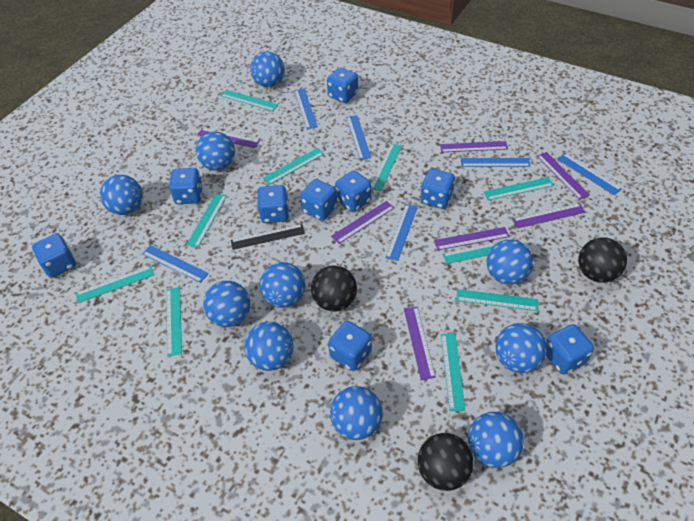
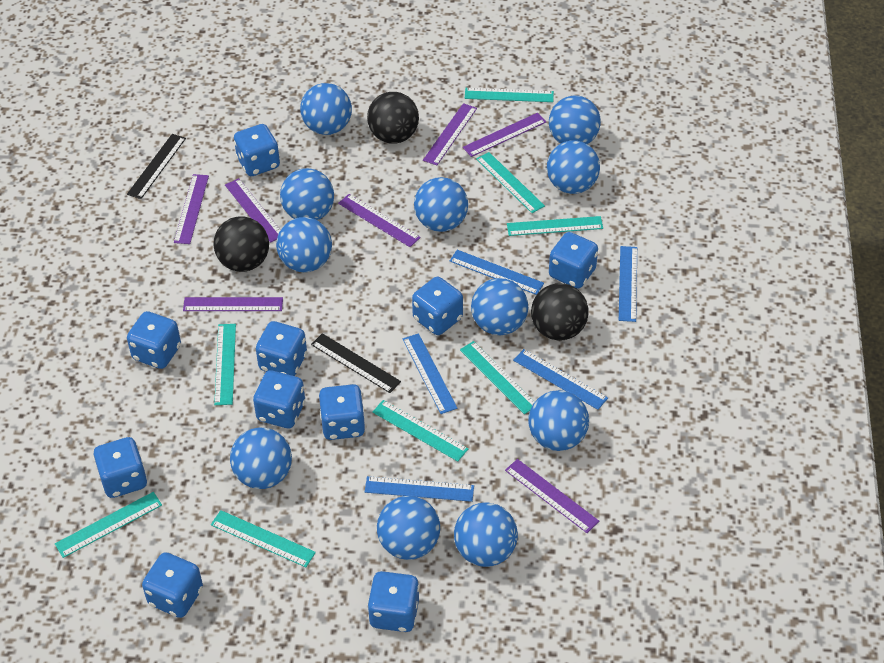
black ruler: [231,224,305,250] = 1 -> [127,134,186,199] [311,333,401,393] = 2
blue ball: [100,175,143,215] [196,132,235,171] [203,281,250,327] [244,322,293,371] [250,52,285,87] [260,262,306,308] [330,386,383,440] [468,412,524,468] [487,239,533,284] [496,323,547,373] = 10 -> [230,428,292,489] [276,217,332,273] [280,168,334,220] [300,83,352,135] [377,496,440,560] [414,177,468,232] [454,502,518,567] [471,278,528,335] [528,390,589,451] [547,140,600,194] [549,95,601,144] = 11
blue dice: [32,234,76,278] [169,168,203,204] [257,185,289,223] [300,179,337,221] [327,67,358,103] [328,321,372,371] [335,170,372,212] [420,169,455,209] [546,324,594,374] = 9 -> [93,437,147,498] [127,311,181,369] [142,552,203,618] [234,124,280,176] [253,370,305,428] [256,321,307,376] [319,384,366,440] [367,571,419,632] [412,277,463,335] [549,232,598,289] = 10
blue ruler: [142,245,209,283] [294,88,318,129] [346,115,371,160] [385,204,418,261] [461,158,530,167] [557,153,622,195] = 6 -> [365,476,474,502] [403,333,457,414] [450,250,544,295] [513,349,608,410] [619,246,637,322] = 5
turquoise ruler: [75,265,154,303] [166,287,182,356] [186,193,227,248] [221,90,278,111] [263,148,324,185] [371,143,402,191] [441,334,465,411] [442,239,514,264] [456,289,538,311] [484,177,554,201] = 10 -> [55,492,162,558] [211,510,316,567] [214,324,236,405] [372,400,468,462] [460,341,535,414] [465,88,554,102] [476,152,545,213] [507,216,603,236] = 8

